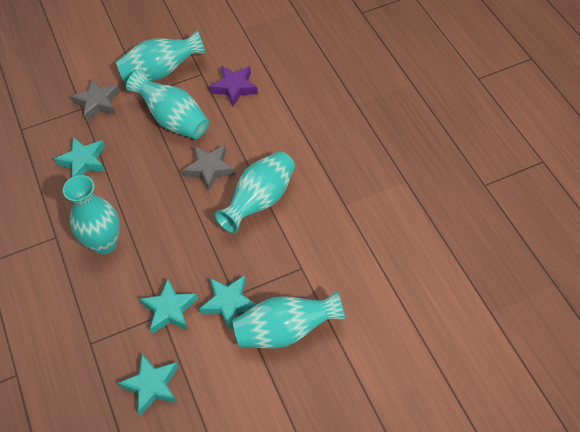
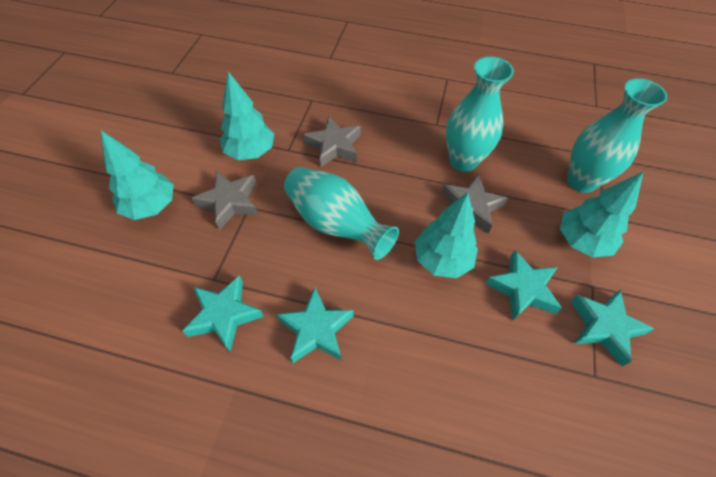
grey star: [71,79,120,122] [183,145,235,191] = 2 -> [192,171,258,230] [303,116,361,167] [442,174,508,233] = 3
purple star: [209,66,258,106] = 1 -> none = 0
turquoise tree: none = 0 -> [101,130,174,220] [220,72,274,160] [415,192,478,278] [560,171,644,257] = 4
turquoise vase: [63,175,120,254] [116,30,206,83] [126,69,209,139] [215,151,295,233] [233,290,346,348] = 5 -> [284,167,399,260] [446,57,514,172] [567,78,667,193] = 3

